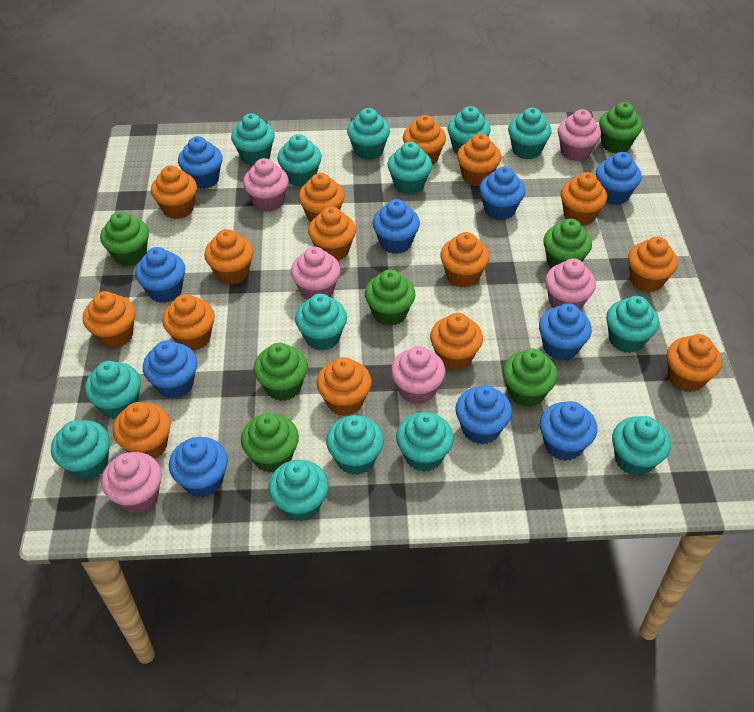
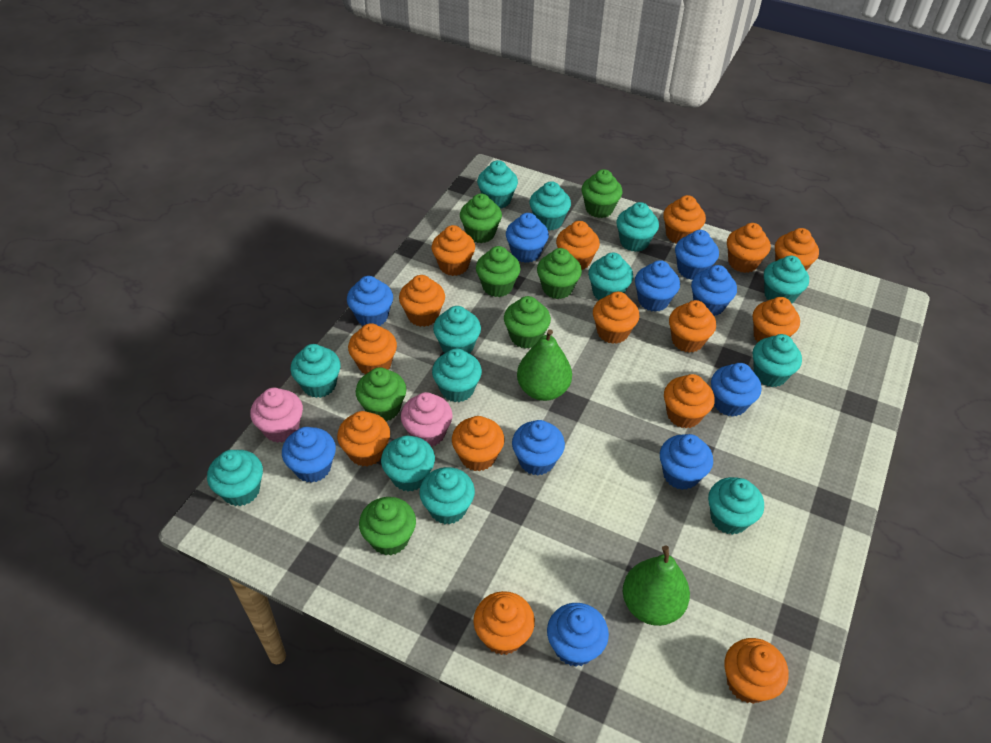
green pear: none = 0 -> [517,329,572,401] [623,546,690,626] = 2
pink cupcake: [101,452,162,514] [243,158,289,212] [291,247,340,300] [391,346,445,404] [545,258,596,310] [558,109,601,161] = 6 -> [250,388,303,443] [401,392,453,447] = 2
turquoise cupcake: [51,420,110,480] [85,361,141,419] [231,113,275,165] [268,460,329,521] [277,134,322,187] [295,294,347,351] [326,415,384,475] [347,108,390,160] [387,142,432,195] [396,412,454,472] [448,106,491,155] [508,108,551,159] [606,296,659,353] [612,416,671,476] = 14 -> [207,450,263,506] [290,344,341,398] [381,436,435,492] [419,467,475,524] [432,348,482,402] [433,306,481,354] [477,160,518,208] [529,181,571,230] [588,253,633,301] [616,202,659,252] [708,477,764,535] [753,334,802,387] [764,256,809,304] = 13

